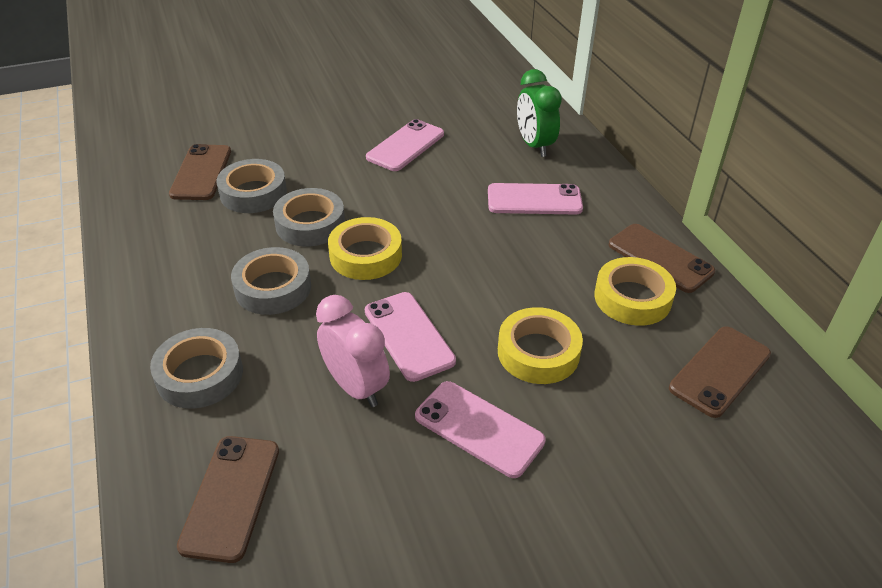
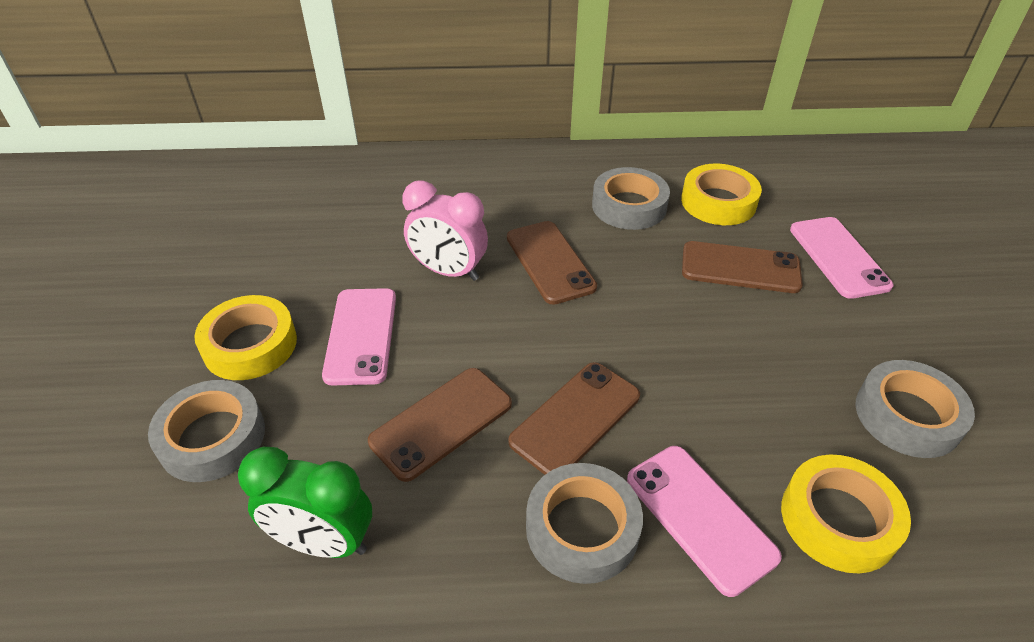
pink phone: [365,292,456,382] [366,119,444,171] [415,381,546,478] [488,183,583,215] = 4 -> [322,288,396,385] [627,446,782,597] [790,217,893,299] = 3

